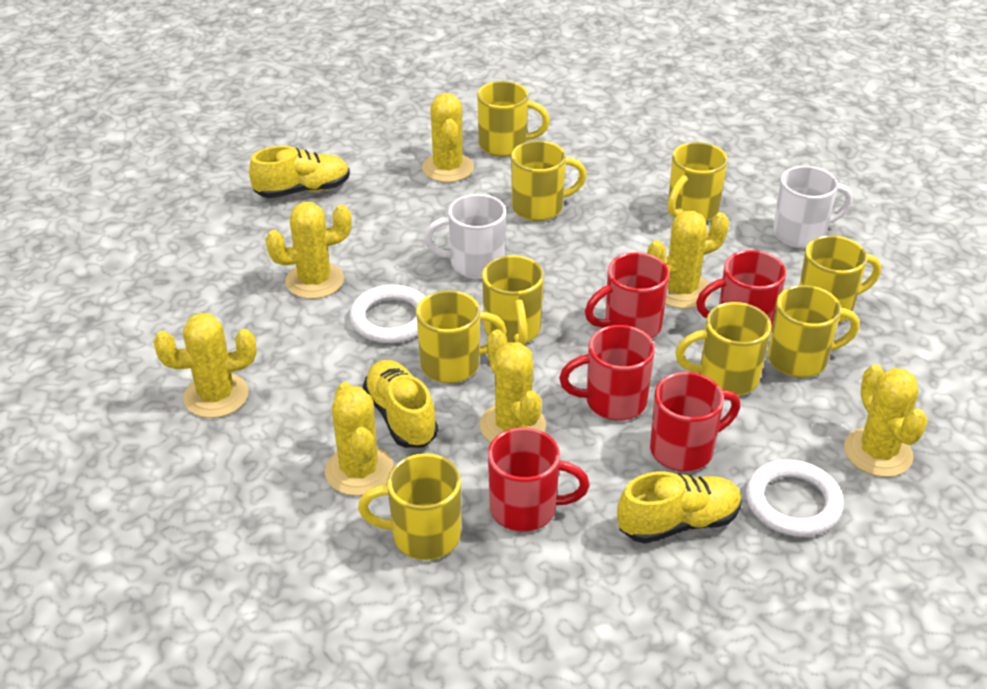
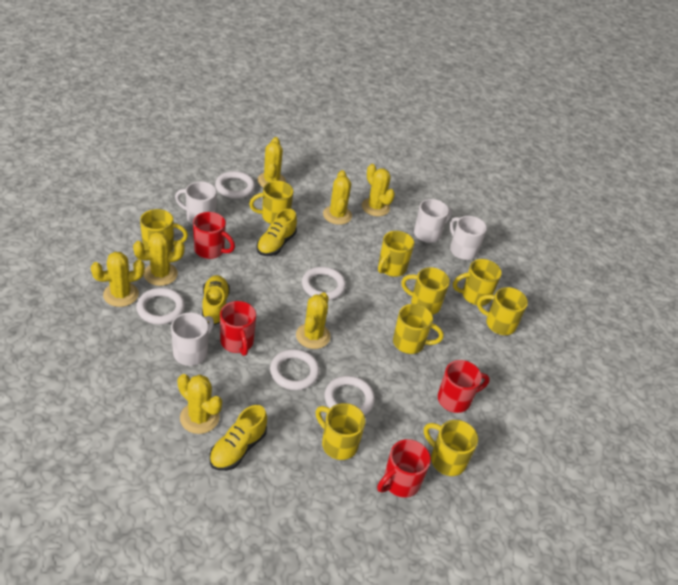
red mug: [488,427,590,532] [559,325,655,420] [585,252,670,339] [650,372,740,472] [696,250,786,333] = 5 -> [193,212,235,259] [220,301,256,356] [377,439,431,498] [438,360,490,413] = 4
white mug: [424,194,506,279] [773,166,853,248] = 2 -> [171,312,214,366] [175,182,217,225] [414,199,452,243] [449,216,487,260] = 4
white ring: [349,285,425,343] [746,459,844,537] = 2 -> [136,288,185,325] [215,171,255,199] [270,349,320,390] [302,267,346,300] [325,376,375,416] = 5

